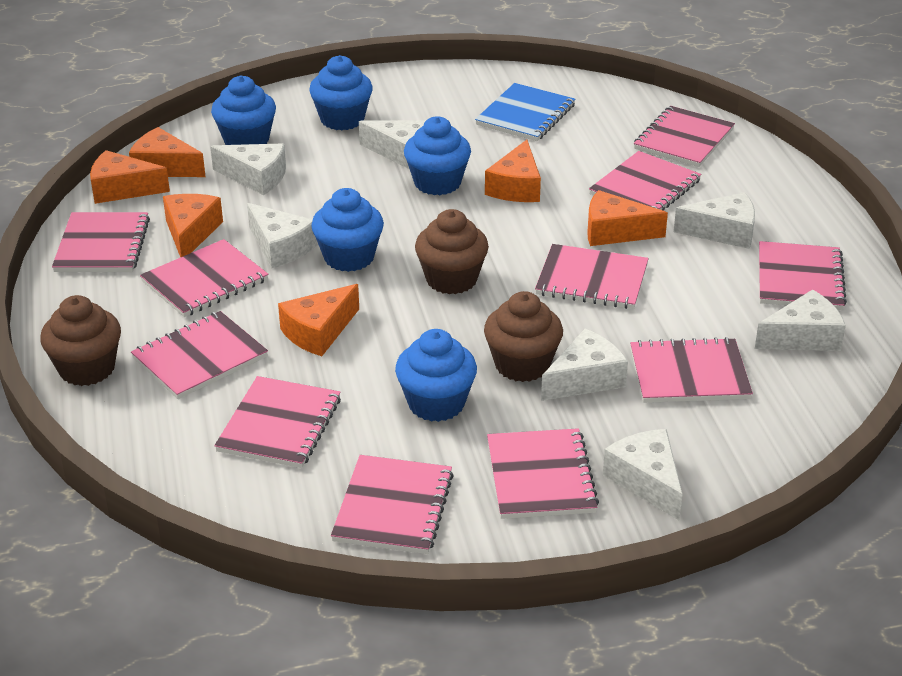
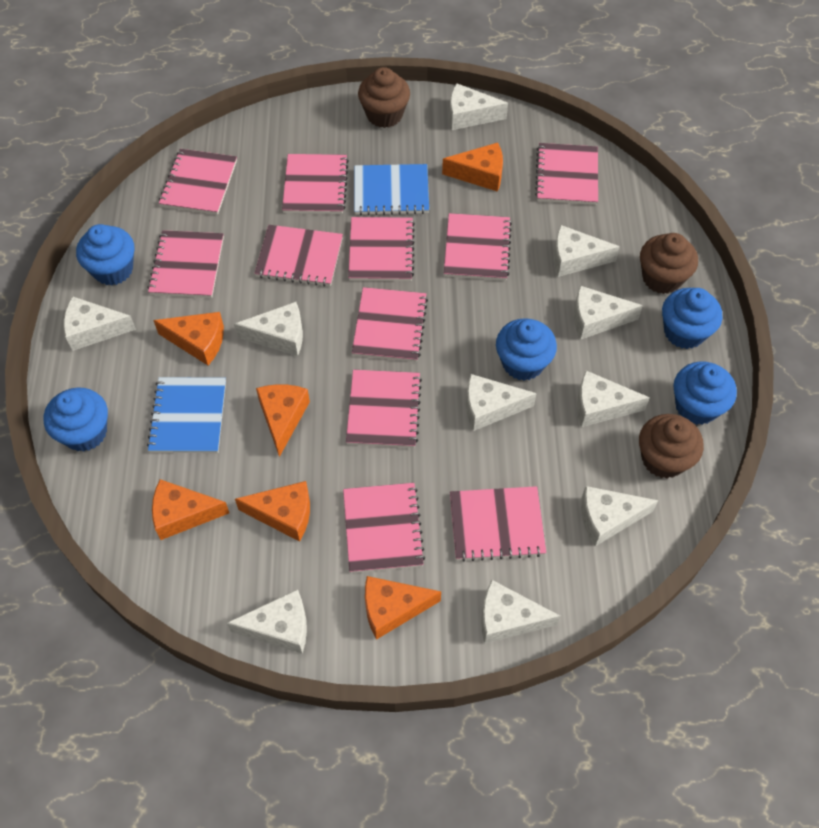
blue notebook: [475,83,575,141] = 1 -> [147,377,226,453] [354,164,429,215] = 2
white cheese: [210,143,286,195] [247,203,318,268] [359,120,426,170] [541,329,628,401] [603,429,682,520] [674,192,755,249] [755,289,846,351] = 7 -> [64,296,136,351] [227,589,307,654] [234,302,303,356] [449,83,508,130] [466,374,537,431] [481,580,560,644] [554,225,620,277] [574,286,643,340] [577,371,650,427] [581,486,658,546] = 10

